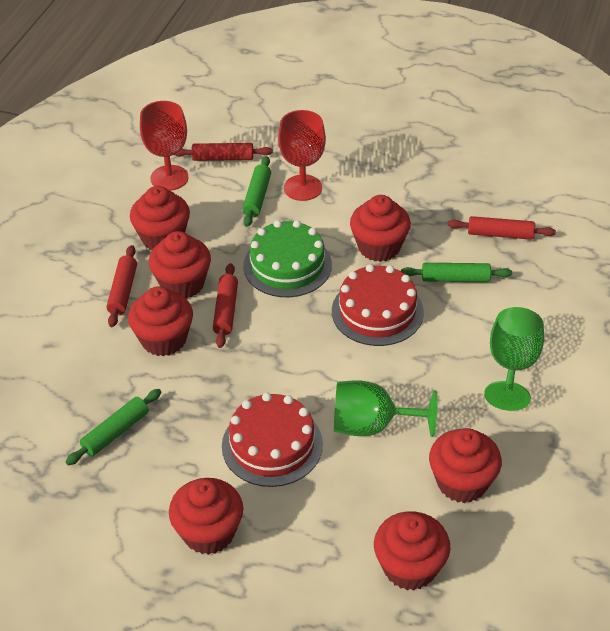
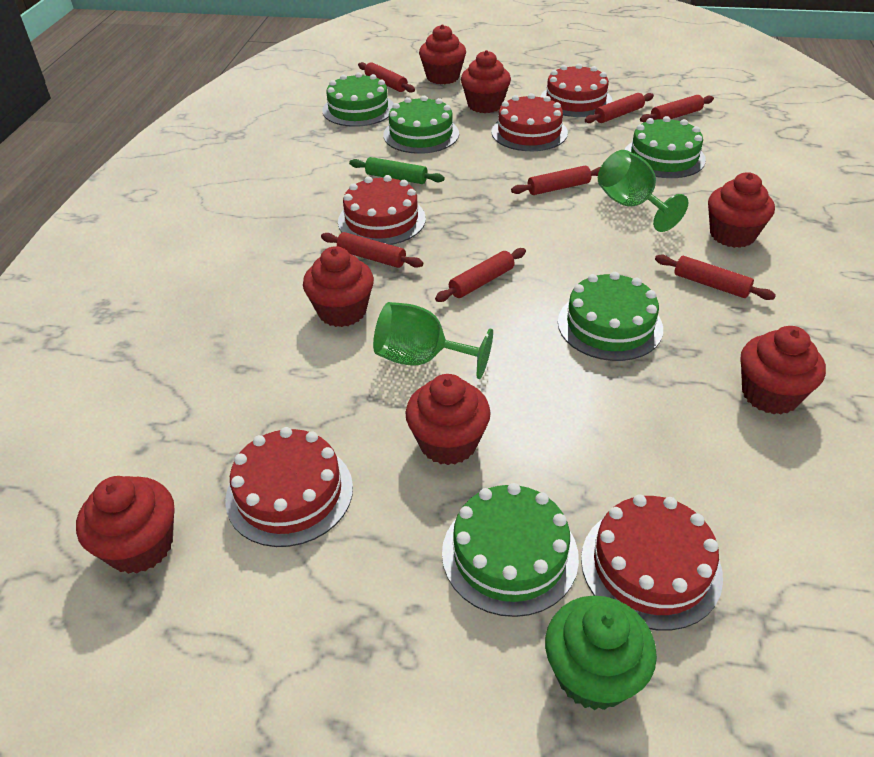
green cake: [243,220,332,297] = 1 -> [322,72,394,127] [383,96,459,154] [442,483,579,617] [558,272,663,361] [625,116,706,178] = 5
green cupcake: none = 0 -> [545,595,657,710] = 1
green rolling pin: [66,389,161,465] [242,156,271,227] [401,263,512,282] = 3 -> [349,157,445,184] = 1
red cake: [222,393,323,487] [332,264,424,346] = 2 -> [225,427,353,547] [338,175,426,245] [491,93,568,151] [540,64,612,117] [581,494,723,631] = 5
red goblet: [140,101,188,191] [278,110,326,201] = 2 -> none = 0
red rolling pin: [106,245,137,327] [175,143,273,161] [213,263,238,348] [448,216,556,240] = 4 -> [321,232,423,268] [358,62,415,93] [435,248,526,302] [511,166,601,195] [585,93,654,123] [640,95,714,122] [655,255,776,300] = 7

